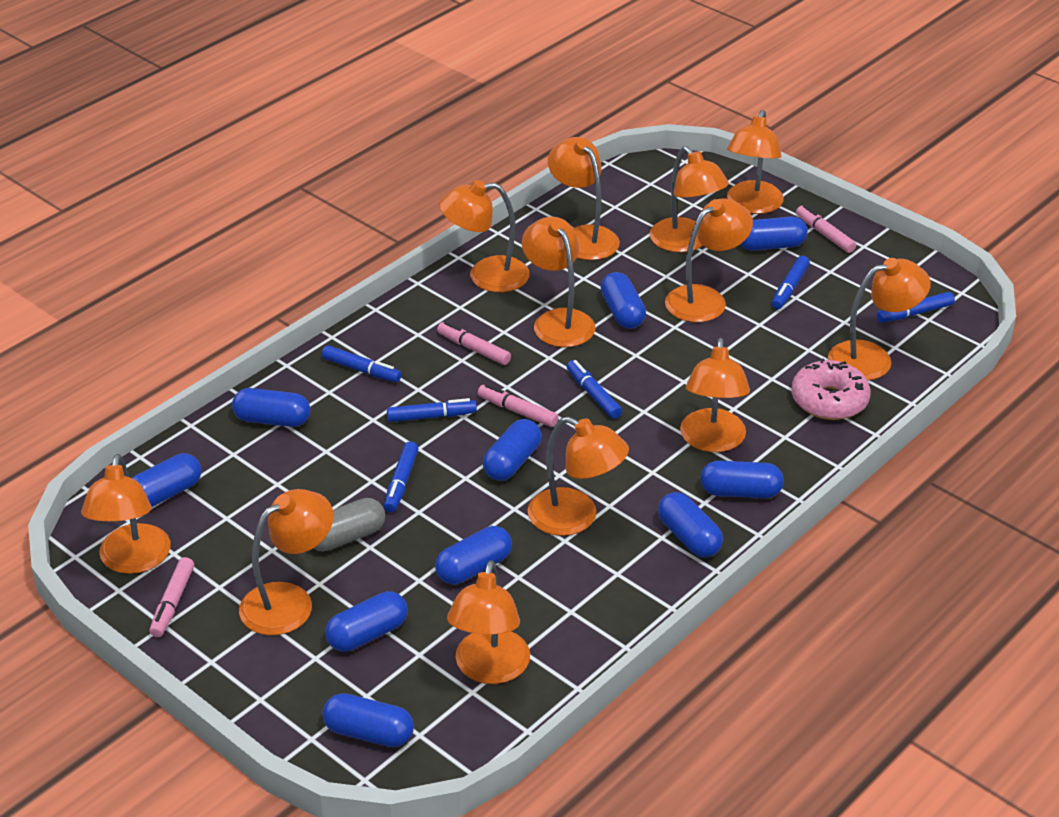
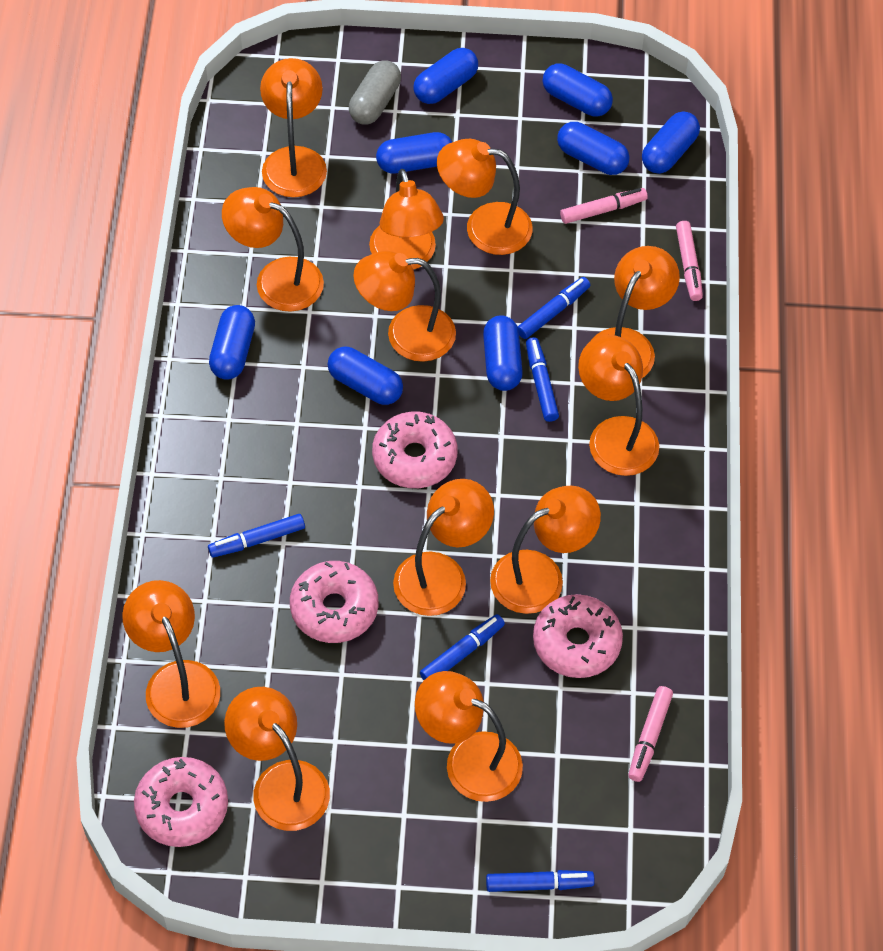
blue capsule: [132,453,201,507] [232,388,310,427] [322,693,414,747] [325,591,408,652] [435,526,512,584] [483,419,541,481] [601,272,646,329] [658,492,723,557] [700,461,784,498] [740,217,808,251] = 10 -> [209,305,255,380] [328,347,403,405] [376,132,452,174] [413,48,478,104] [483,315,523,391] [543,64,613,116] [557,122,629,175] [642,111,700,174] = 8
blue marker: [322,345,401,382] [384,441,419,512] [387,398,477,422] [567,360,622,419] [772,256,810,309] [877,292,955,323] = 6 -> [208,514,305,558] [420,614,505,680] [486,870,595,892] [518,277,590,339] [526,337,559,422] = 5
pink donut: [791,358,871,420] = 1 -> [134,757,228,847] [290,561,378,643] [372,412,457,488] [533,594,623,678] = 4
pink marker: [149,557,194,637] [437,321,511,365] [478,384,558,427] [796,205,856,253] = 4 -> [560,188,648,224] [628,686,673,782] [676,221,703,301] = 3

